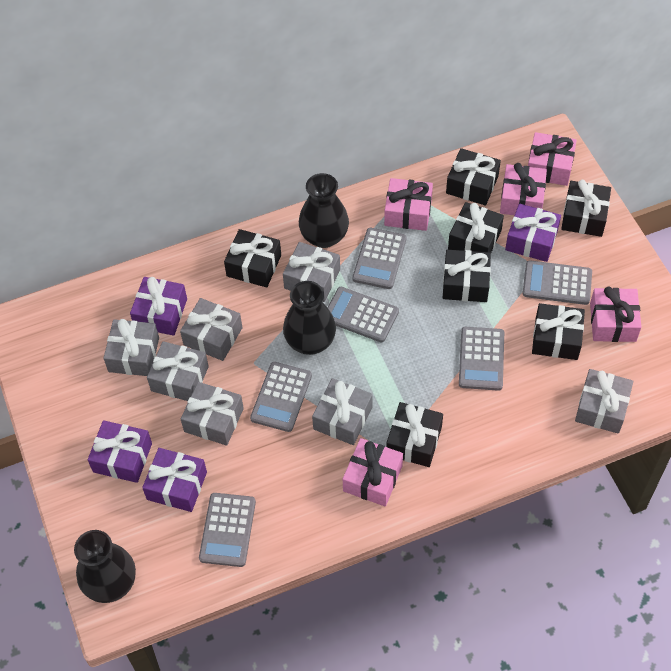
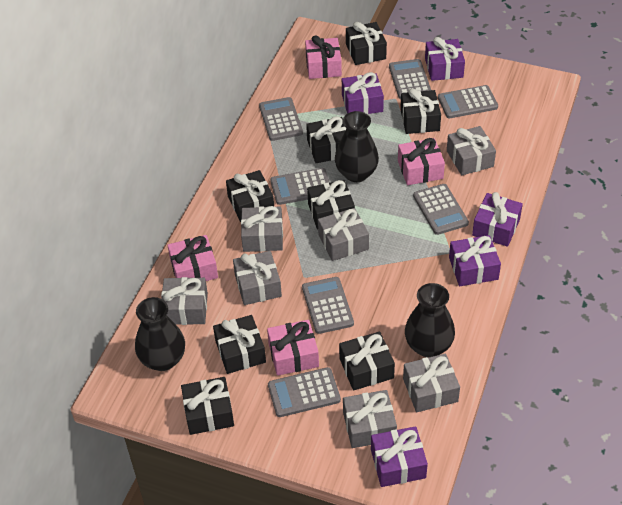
black gift: [224,229,281,288] [386,402,443,467] [443,250,491,302] [446,148,501,205] [448,202,504,253] [532,303,585,360] [561,180,611,237] = 7 -> [181,377,234,435] [213,315,266,374] [226,170,274,222] [306,116,347,163] [307,180,355,230] [339,332,395,390] [346,22,387,65] [400,88,441,134] = 8
grey calculator: [199,493,256,567] [250,362,312,432] [327,287,399,343] [352,228,406,289] [459,327,504,391] [523,260,592,305] = 6 -> [259,97,303,141] [268,367,341,417] [270,168,330,205] [302,277,354,334] [389,59,431,99] [413,184,469,235] [438,85,498,118] = 7
pink gift: [343,438,403,506] [384,178,433,231] [500,163,547,215] [528,132,577,186] [590,287,641,342] = 5 -> [167,235,218,281] [267,320,319,376] [305,35,342,79] [398,138,445,185] = 4
purple gift: [88,420,152,483] [130,277,187,336] [142,448,207,512] [505,204,561,262] = 4 -> [342,72,384,114] [371,426,428,487] [425,37,465,81] [449,235,501,286] [472,192,523,247] = 5

